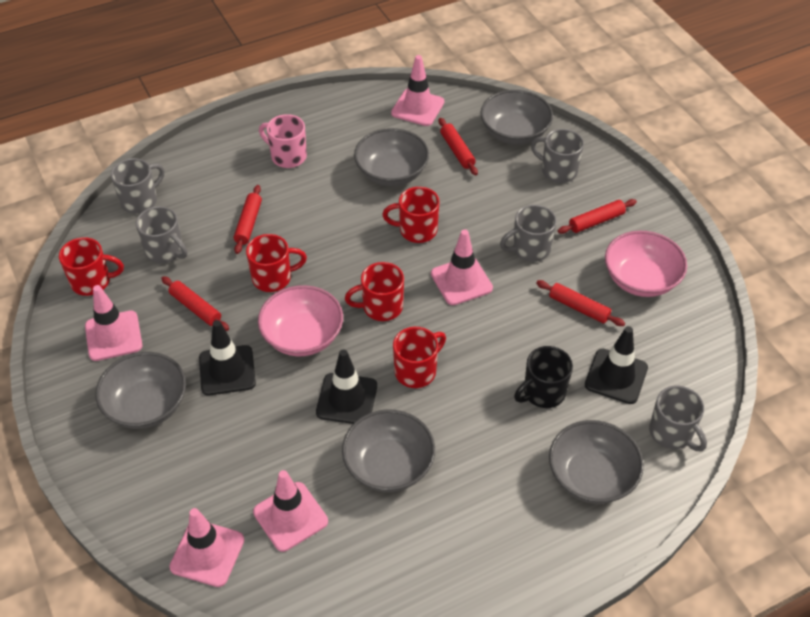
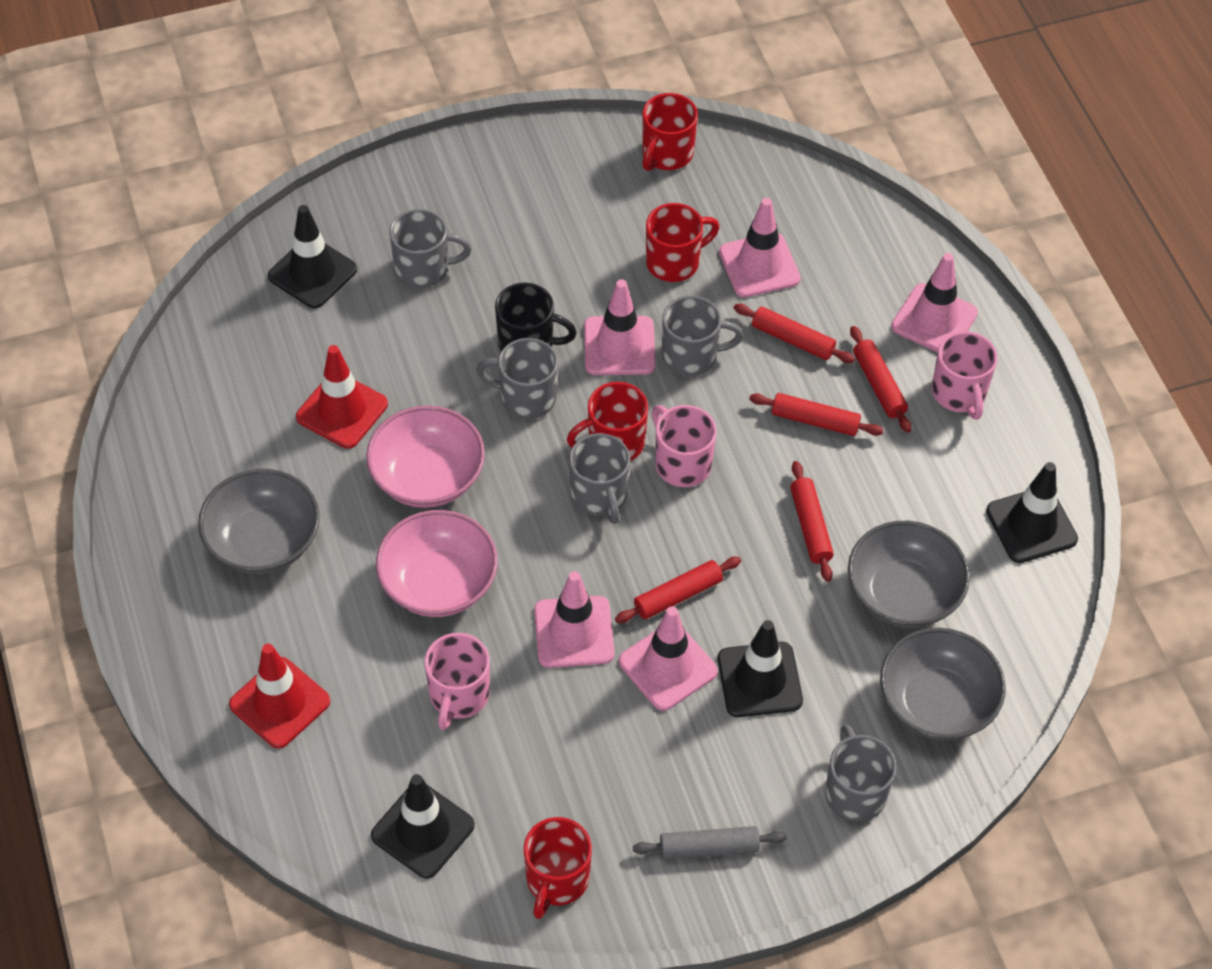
black traffic cone: [199,320,256,395] [316,349,377,424] [585,326,648,404] = 3 -> [268,205,357,308] [371,774,475,879] [718,620,803,717] [986,462,1078,563] = 4
grey bowl: [95,352,186,429] [342,409,435,492] [354,128,429,186] [480,90,553,145] [549,420,644,504] = 5 -> [198,469,320,574] [848,521,970,628] [880,628,1006,741] = 3
grey rolling pin: none = 0 -> [633,826,787,860] = 1
pink mug: [259,114,307,168] = 1 -> [425,633,490,730] [652,405,717,487] [932,331,997,420] = 3
red mug: [59,237,124,296] [246,234,307,292] [345,262,404,321] [382,187,440,243] [393,327,446,388] = 5 -> [524,817,592,919] [567,382,648,461] [642,93,698,171] [646,203,719,282] = 4
red traffic cone: none = 0 -> [229,644,331,749] [296,345,388,449] = 2

